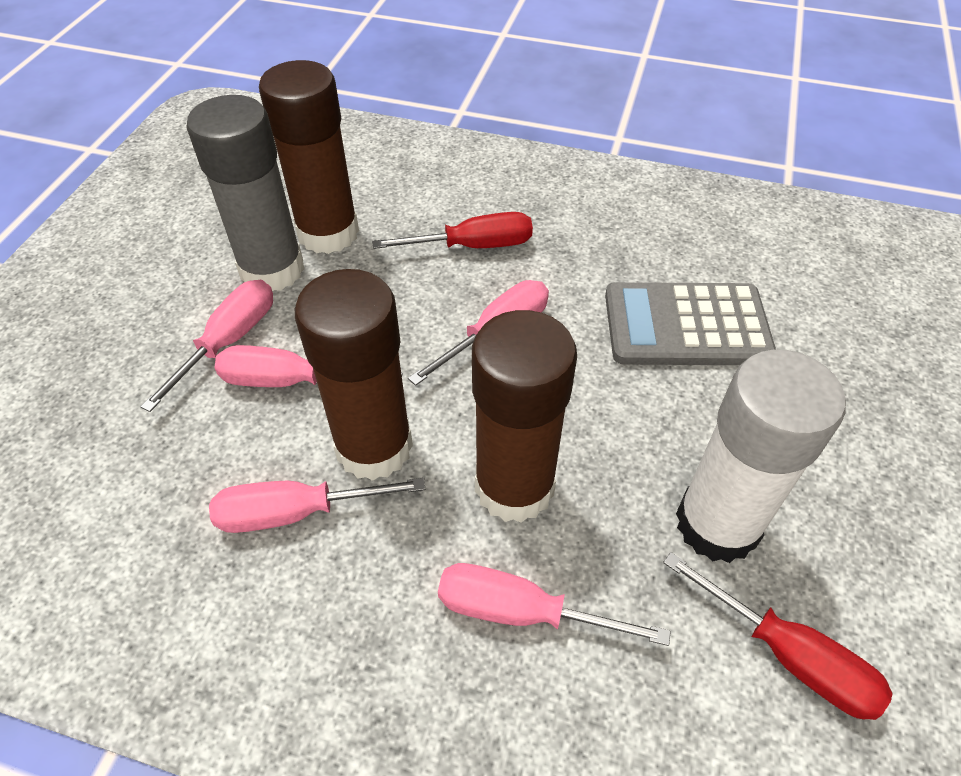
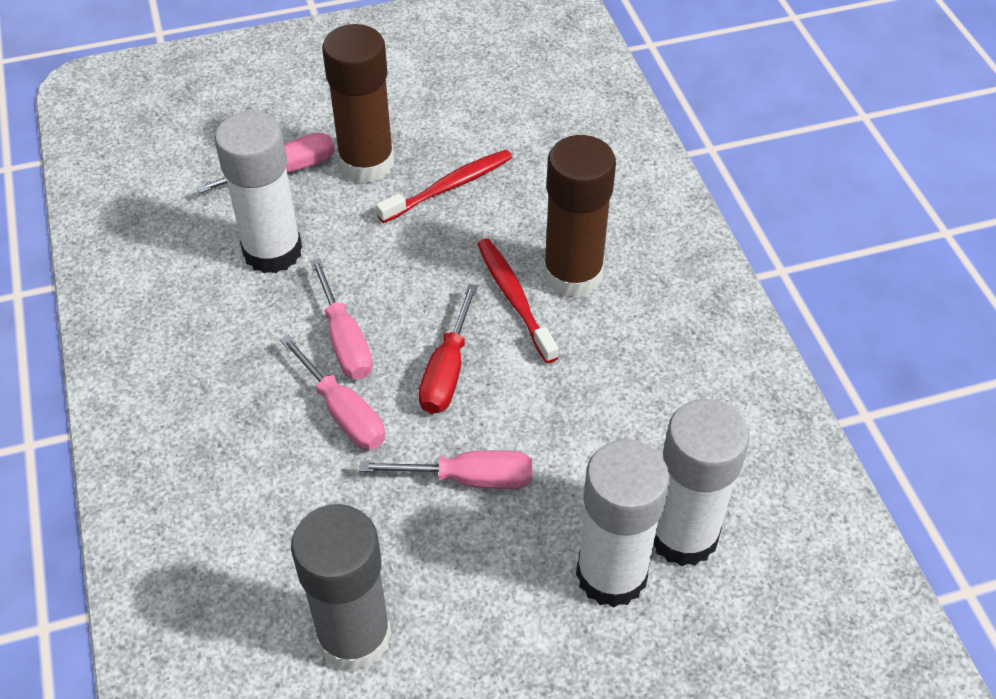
brown glue stick: [259,60,359,254] [295,269,413,481] [472,310,577,523] = 3 -> [322,24,394,183] [543,135,616,298] = 2
grey calculator: [605,282,776,365] = 1 -> none = 0
pink screwdriver: [140,280,273,412] [209,478,425,533] [215,345,403,387] [408,280,549,386] [438,563,671,646] = 5 -> [197,133,335,193] [280,335,385,450] [310,258,373,379] [359,450,532,489] = 4
red screwdriver: [372,212,533,249] [663,552,892,720] = 2 -> [418,284,478,414] = 1
red toothbrush: none = 0 -> [376,150,512,223] [477,239,559,363] = 2
white glue stick: [676,350,846,563] = 1 -> [215,111,302,273] [576,439,670,608] [653,399,750,566] = 3

